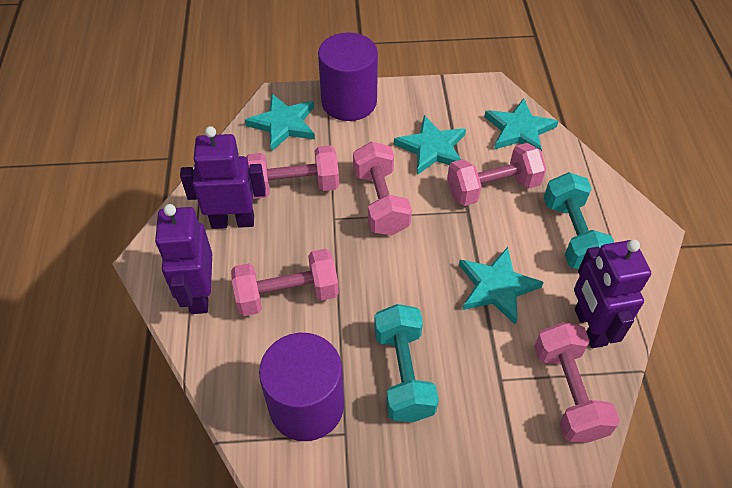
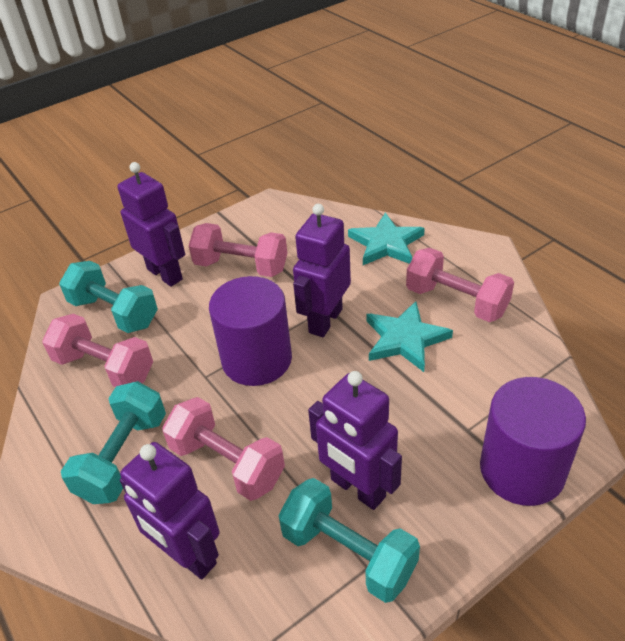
pink dumbbell: [231,249,339,316] [246,145,339,199] [353,141,412,236] [447,143,547,206] [534,322,620,443] = 5 -> [42,314,153,387] [162,397,285,501] [189,223,287,277] [406,248,514,322] = 4
purple robot: [155,204,212,314] [180,126,266,229] [574,239,651,348] = 3 -> [118,162,185,287] [120,442,220,579] [293,204,351,337] [308,371,402,510] = 4
turquoise dumbbell: [374,304,439,422] [544,172,614,269] = 2 -> [59,261,158,333] [61,381,166,504] [278,478,420,603] = 3
turquoise star: [245,94,315,152] [394,115,466,175] [459,247,544,325] [485,98,558,152] = 4 -> [348,212,425,265] [366,301,453,372] = 2

